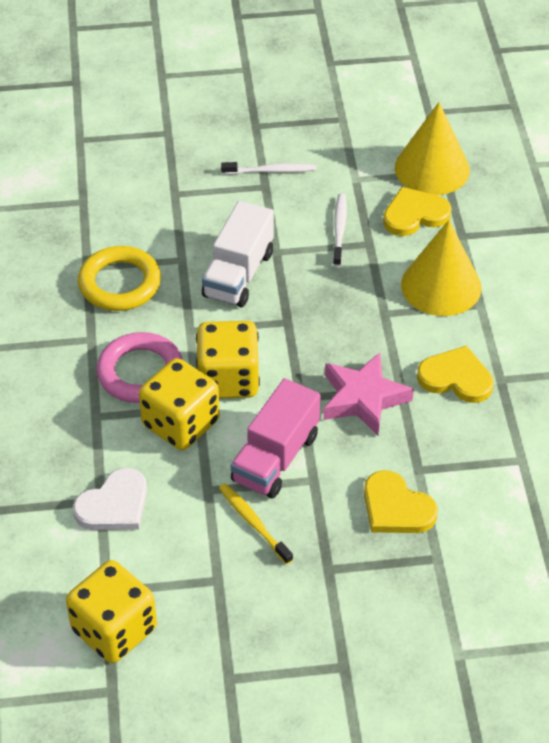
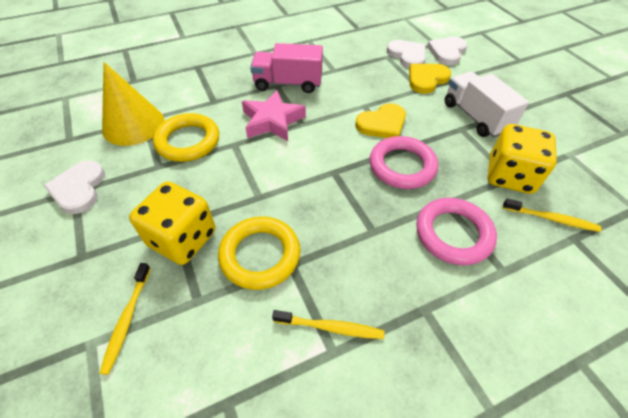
pink ring: [97,332,183,403] = 1 -> [370,136,438,189] [416,198,497,265] = 2
white heart: [73,468,147,530] = 1 -> [44,161,105,214] [387,40,426,68] [427,36,467,65] = 3
white toothbrush: [221,162,316,175] [333,194,347,266] = 2 -> none = 0
yellow cone: [395,102,470,195] [401,220,482,316] = 2 -> [102,62,164,146] = 1
yellow dice: [66,560,157,663] [139,358,220,450] [196,321,260,398] = 3 -> [129,181,215,265] [487,124,557,194] = 2
yellow heart: [364,470,438,533] [383,187,452,236] [417,346,494,403] = 3 -> [356,103,406,138] [409,64,451,94] = 2
yellow ring: [78,246,161,311] = 1 -> [153,113,219,162] [218,216,300,290] = 2
yellow toothbrush: [219,484,293,565] = 1 -> [99,263,151,375] [272,310,384,339] [503,198,602,232] = 3

